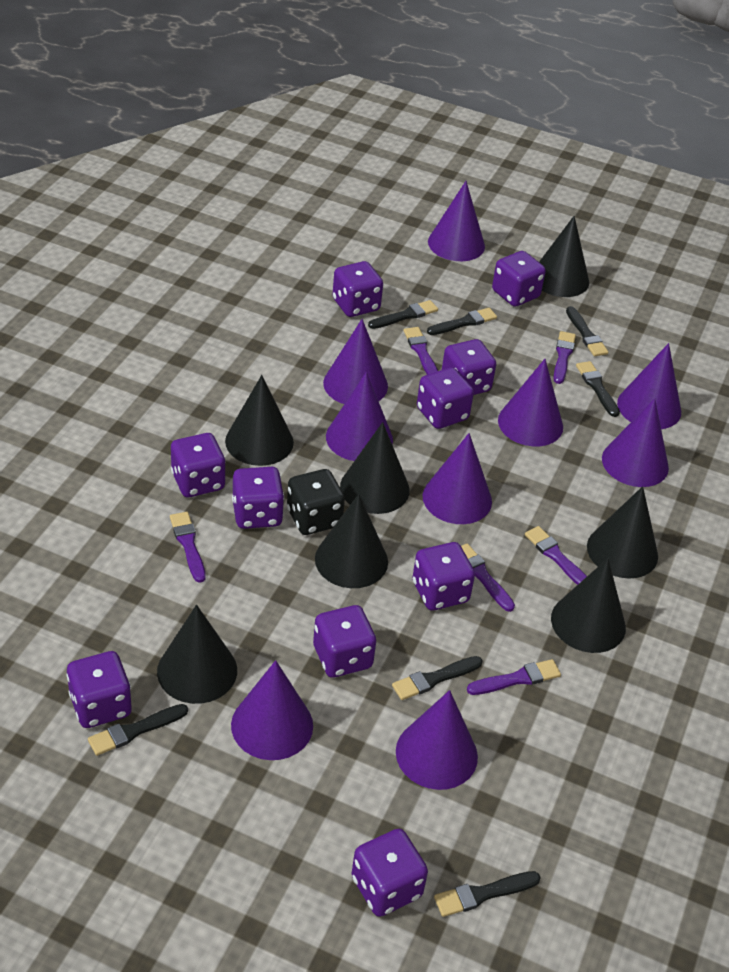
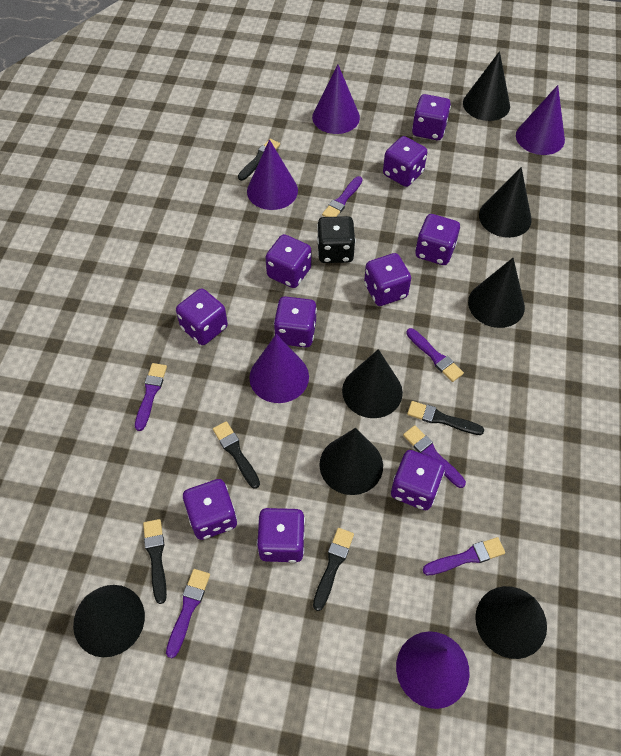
black brush: [88,704,188,756] [368,300,438,329] [392,656,483,700] [427,308,497,335] [434,871,541,917] [566,306,608,356] [576,361,620,417] = 7 -> [143,519,167,604] [213,421,260,489] [238,139,280,181] [313,528,354,611] [407,401,484,435] = 5
purple cone: [231,660,313,760] [323,319,388,404] [326,372,393,461] [396,690,478,790] [423,433,492,524] [428,181,485,261] [498,359,563,446] [602,398,669,487] [617,343,681,429] = 9 -> [247,139,298,210] [249,334,309,403] [312,65,360,134] [396,631,469,709] [516,85,565,155] = 5

